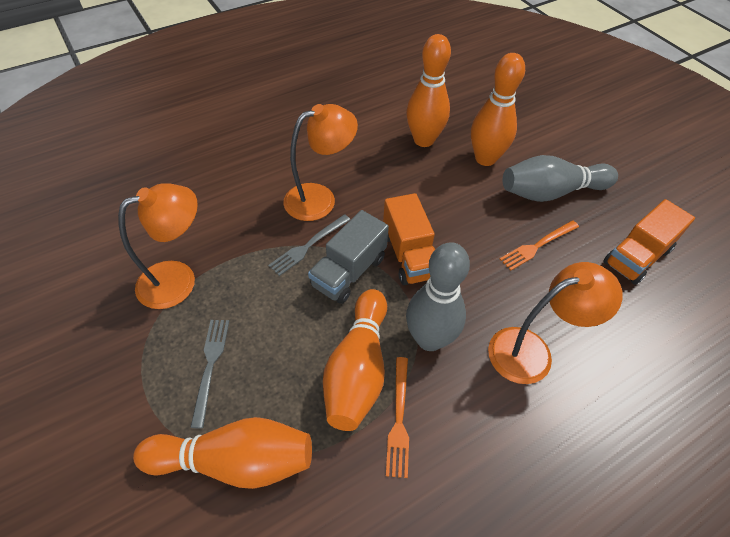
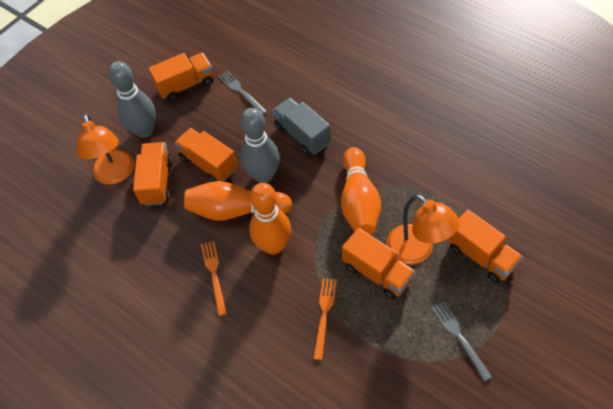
orange bowling pin: [133,417,312,489] [323,289,387,431] [406,34,451,147] [471,53,525,166] = 4 -> [184,181,292,221] [249,183,291,255] [341,147,381,235] = 3
orange lamp: [118,183,198,309] [284,104,358,221] [488,262,623,384] = 3 -> [77,114,134,184] [387,194,460,264] = 2
orange truck: [383,193,435,285] [603,199,695,285] = 2 -> [133,142,173,206] [148,53,213,101] [174,128,238,182] [342,228,415,300] [447,209,523,283] = 5

